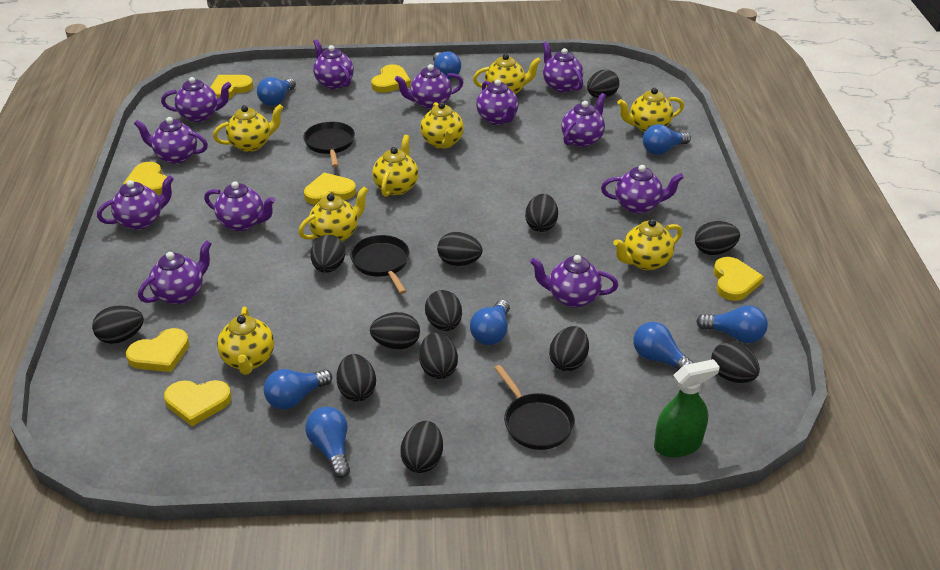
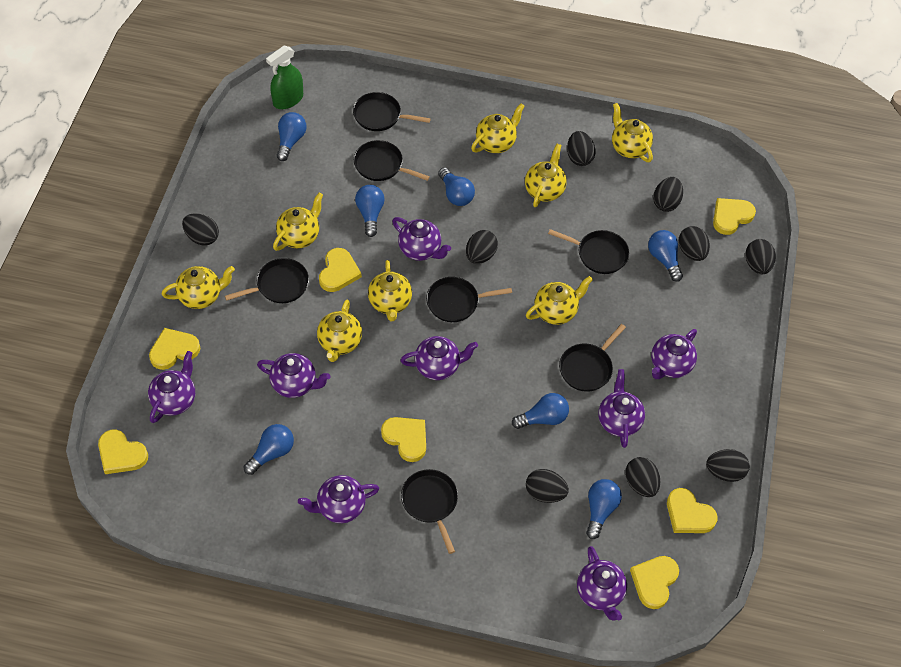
black egg: [92,305,144,344] [310,235,345,273] [336,354,376,401] [370,312,420,350] [400,421,443,473] [419,333,458,379] [425,290,462,331] [437,232,482,266] [525,194,558,232] [549,326,589,371] [587,70,619,98] [695,221,740,255] [711,341,760,383] = 13 -> [182,213,219,246] [466,230,498,264] [526,469,569,503] [567,131,596,166] [625,457,660,497] [653,177,683,212] [679,226,710,261] [706,449,750,482] [745,239,776,274] = 9
black pan: [303,122,355,167] [350,235,410,294] [494,365,575,450] = 3 -> [225,258,309,303] [353,92,431,131] [354,140,430,181] [401,469,458,554] [426,277,512,322] [548,229,629,274] [559,324,626,392] = 7
blue light bulb: [257,77,296,106] [263,369,332,410] [305,407,350,478] [433,51,461,79] [470,300,510,345] [633,322,693,370] [643,124,691,155] [696,305,768,343] = 8 -> [243,424,294,475] [277,112,306,161] [355,185,385,237] [438,167,475,206] [512,393,569,429] [586,479,622,539] [648,230,683,282] = 7
purple teapot: [97,175,174,230] [134,117,208,164] [138,240,212,304] [161,77,232,122] [204,181,275,231] [313,39,354,89] [395,64,464,109] [476,79,518,125] [530,255,618,308] [543,42,583,92] [561,93,606,147] [601,165,684,214] = 12 -> [148,351,195,423] [257,353,331,398] [298,475,379,523] [392,217,451,261] [401,336,478,380] [577,546,627,621] [598,369,645,448] [651,329,697,379] = 8

